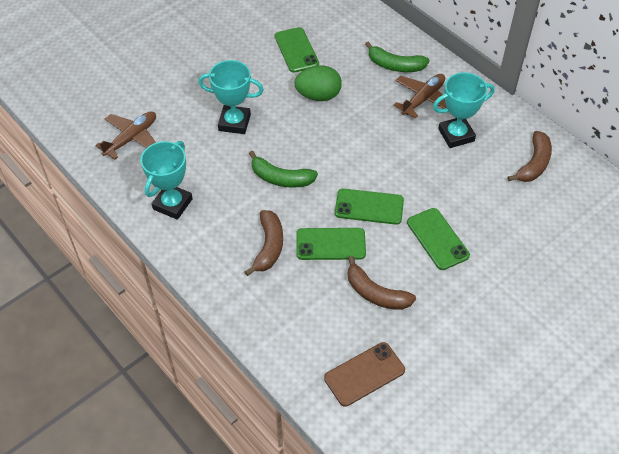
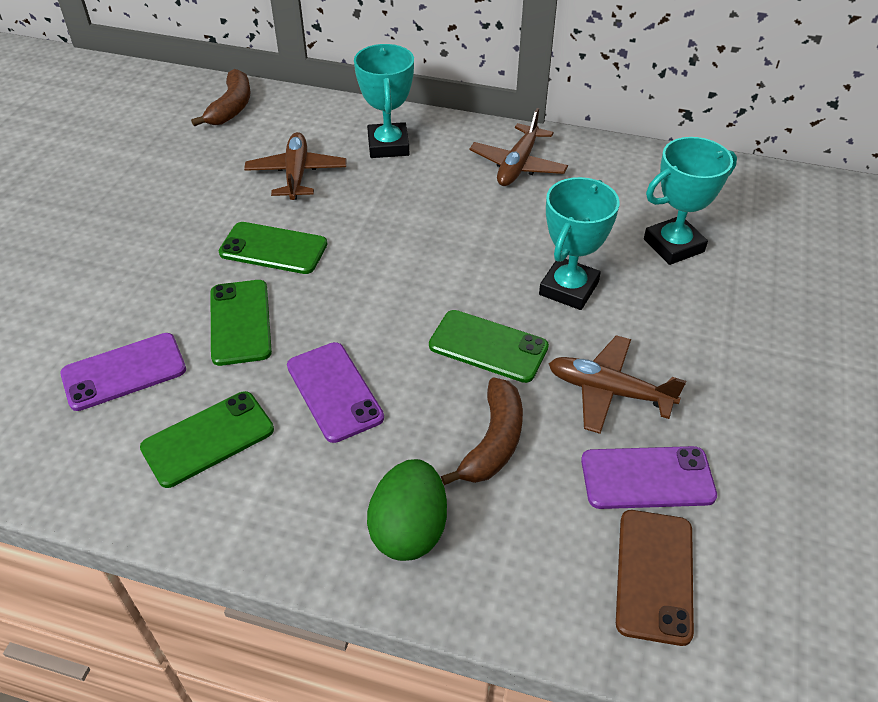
brown banana: [245,210,283,276] [348,256,416,310] [507,131,552,182] = 3 -> [191,69,251,127] [441,377,523,485] = 2
brown plane: [95,111,156,160] [394,74,447,119] = 2 -> [244,132,346,200] [470,108,568,186] [549,335,686,434] = 3
green banana: [249,151,318,188] [365,41,430,72] = 2 -> none = 0
purple phone: none = 0 -> [60,333,186,411] [287,342,384,443] [581,446,717,509] = 3

